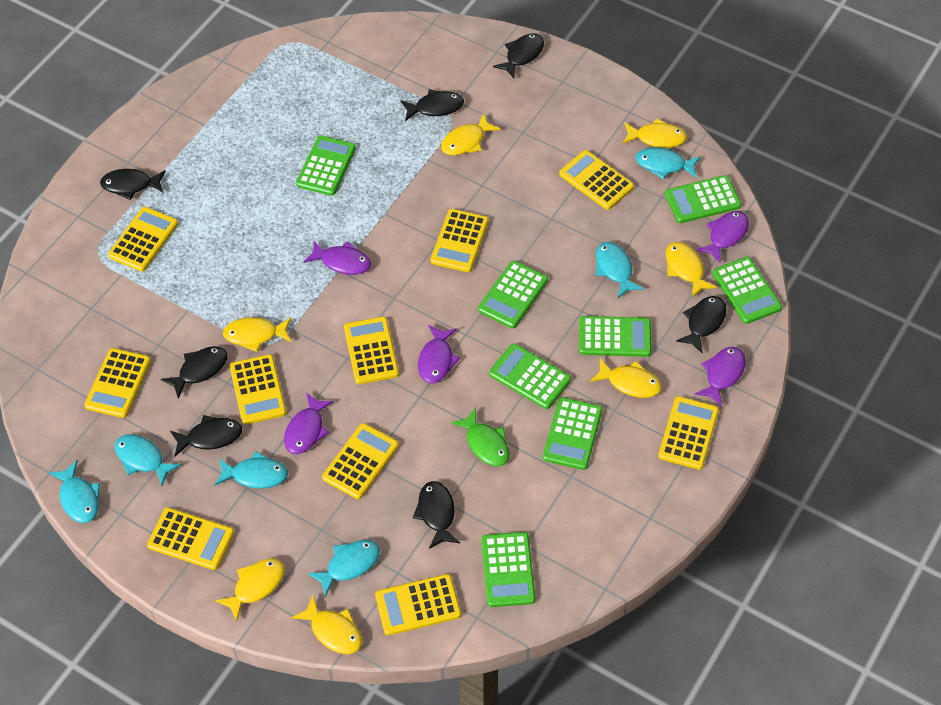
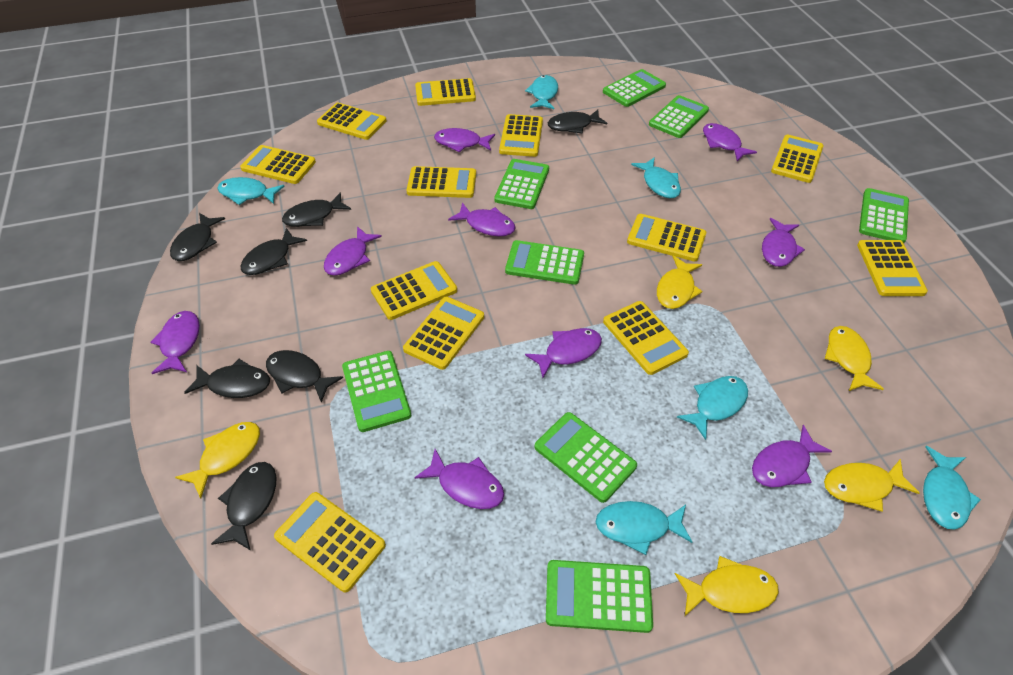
green fish: [451,407,510,466] = 1 -> none = 0
purple fish: [284,393,334,454] [303,241,371,275] [418,325,460,383] [695,347,746,407] [696,211,749,264] = 5 -> [151,311,200,374] [324,226,382,276] [415,449,504,509] [434,128,495,153] [448,202,516,236] [525,328,602,378] [703,123,757,162] [752,425,832,487] [762,218,805,267] = 9
yellow calculator: [84,348,151,418] [108,207,178,272] [147,507,234,570] [230,354,286,425] [322,423,399,499] [344,317,399,384] [375,574,461,635] [431,209,489,272] [559,150,634,210] [658,396,719,470] = 10 -> [240,145,316,184] [274,492,386,592] [317,103,386,140] [371,261,457,320] [403,297,484,370] [406,166,476,198] [415,78,476,106] [499,114,543,157] [603,301,689,375] [627,214,706,262] [771,135,824,183] [857,240,928,296] = 12
yellow fish: [215,558,285,621] [223,317,291,352] [292,596,362,654] [441,114,501,155] [590,358,662,398] [623,118,687,148] [666,242,717,298] = 7 -> [175,422,260,499] [657,256,703,309] [675,556,779,616] [824,459,920,511] [825,326,884,391] = 5

